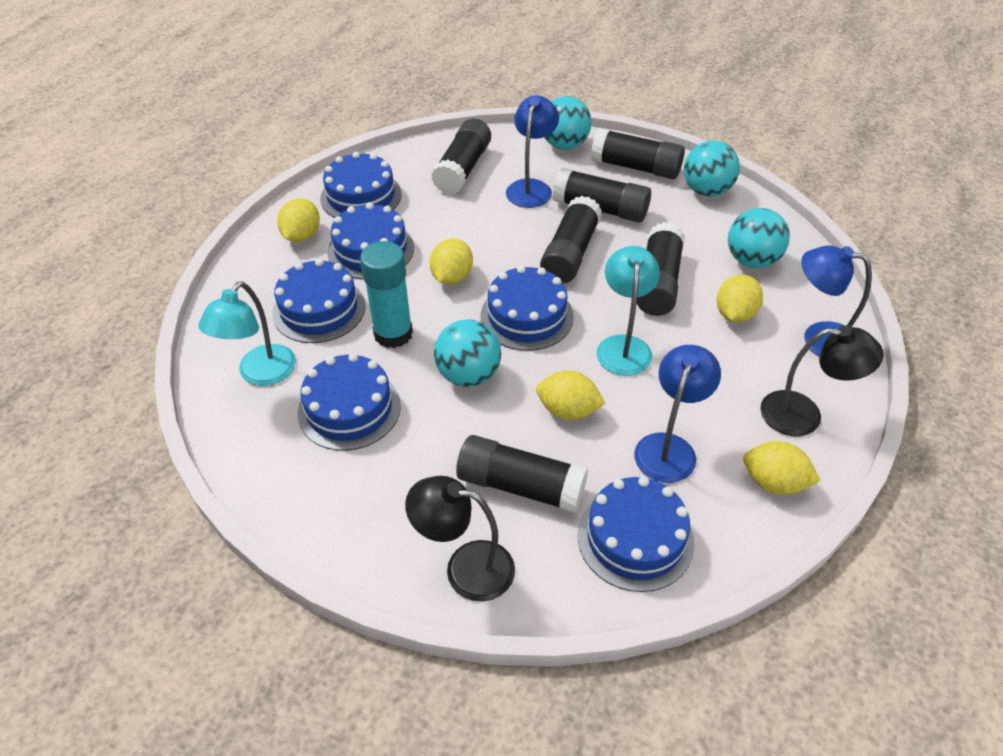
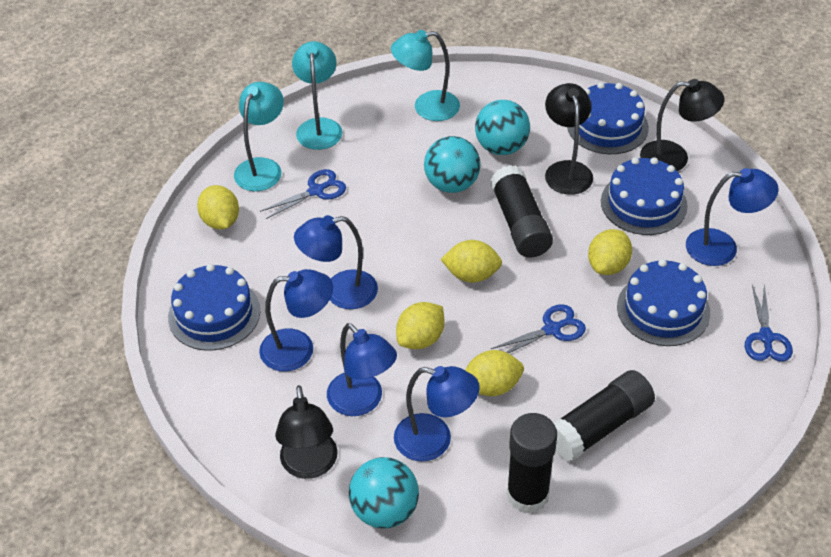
black glue stick: [431,118,491,194] [456,435,588,513] [540,196,602,284] [553,168,651,222] [591,128,685,179] [637,222,685,316] = 6 -> [490,165,553,258] [506,413,557,514] [553,370,655,462] = 3
black lamp: [405,476,515,602] [760,325,884,436] = 2 -> [275,385,337,479] [545,83,593,195] [640,79,725,171] = 3
blue cake: [272,259,366,343] [298,353,401,451] [320,152,402,218] [327,202,414,279] [480,266,574,351] [578,476,694,592] = 6 -> [168,264,260,351] [567,82,649,154] [601,157,688,235] [617,259,710,346] = 4
blue lamp: [506,95,559,208] [634,345,721,483] [801,245,872,357] = 3 -> [259,269,333,371] [294,215,378,309] [327,323,397,416] [394,366,480,462] [686,168,779,266] = 5
blue scissors: none = 0 -> [260,169,346,219] [491,304,586,353] [745,284,793,362] = 3
turquoise ball: [434,320,501,387] [544,96,591,150] [684,140,740,197] [728,208,790,268] = 4 -> [349,457,419,529] [424,136,481,193] [475,100,530,155] = 3
turquoise glue stick: [360,241,413,348] = 1 -> none = 0
turquoise lamp: [198,281,296,386] [596,246,660,376] = 2 -> [234,82,284,191] [292,41,343,150] [391,30,460,121] = 3

